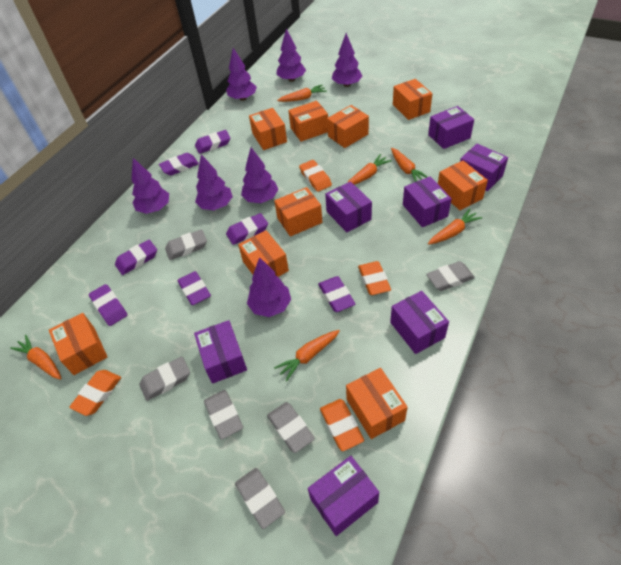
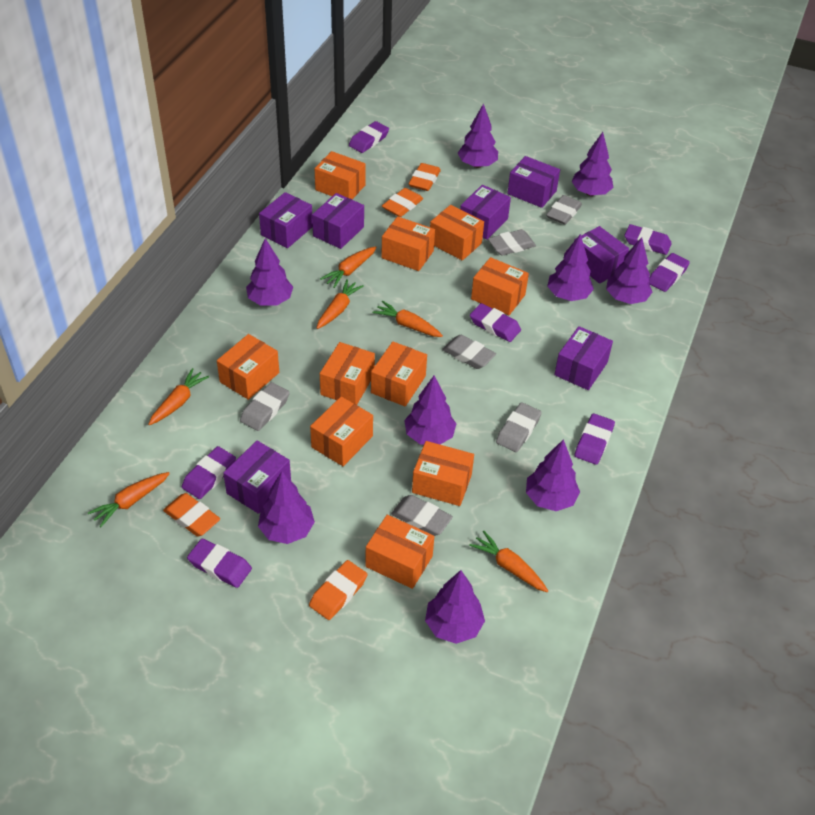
orange box: [49,313,107,375] [238,230,289,277] [249,108,287,150] [274,187,322,237] [288,101,328,142] [327,105,369,148] [346,368,408,439] [393,79,432,120] [438,160,488,210] = 9 -> [217,334,279,400] [310,397,373,466] [315,151,366,199] [320,342,375,405] [366,515,434,589] [371,342,427,406] [381,216,435,271] [412,441,474,506] [430,205,484,261] [471,257,529,315] = 10
purple tree: [131,158,169,214] [195,154,233,210] [226,48,257,101] [241,147,278,203] [247,257,291,317] [276,29,306,82] [332,33,362,87] = 7 -> [246,238,293,306] [258,471,315,544] [404,376,456,445] [425,570,485,644] [458,103,498,168] [526,439,580,511] [547,234,594,301] [571,132,614,196] [606,237,652,304] = 9

